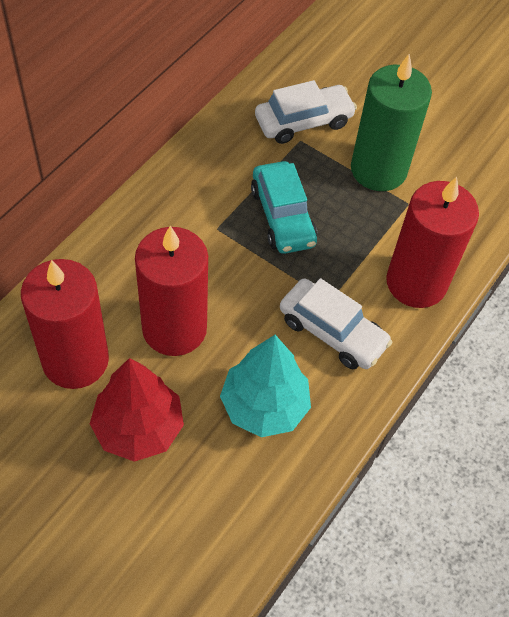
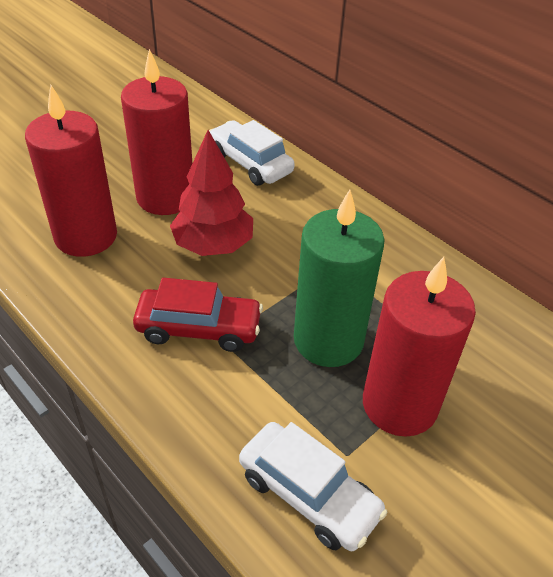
red car: none = 0 -> [133,278,263,352] = 1
turquoise car: [251,161,317,254] = 1 -> none = 0
turquoise tree: [220,335,311,437] = 1 -> none = 0

